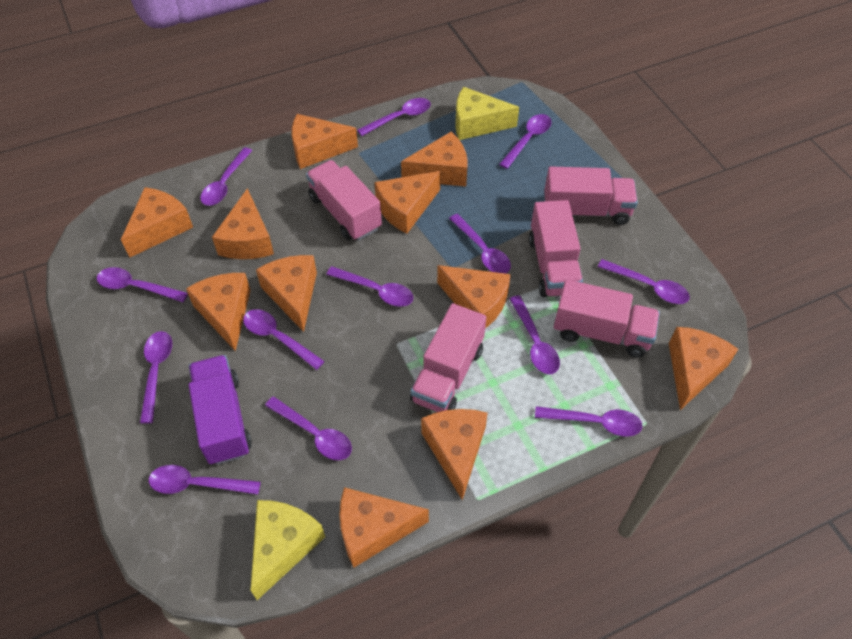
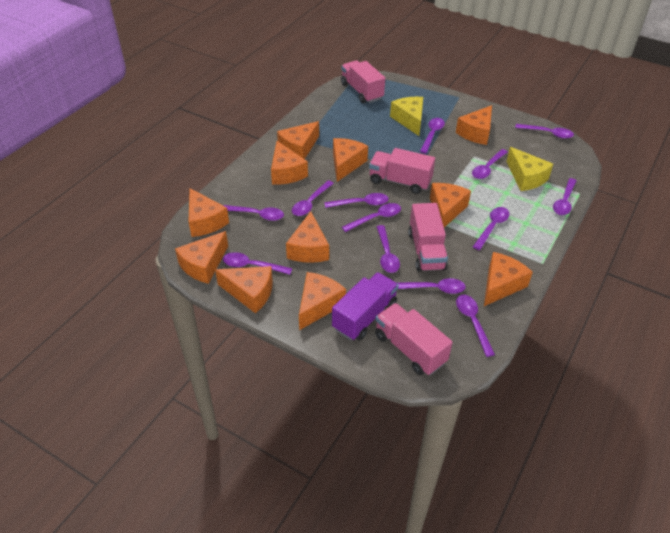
pink truck: [306,160,382,241] [410,303,486,412] [529,200,583,297] [544,167,638,225] [554,279,660,358] = 5 -> [341,60,385,103] [369,148,435,194] [375,303,453,375] [408,203,448,272] = 4

